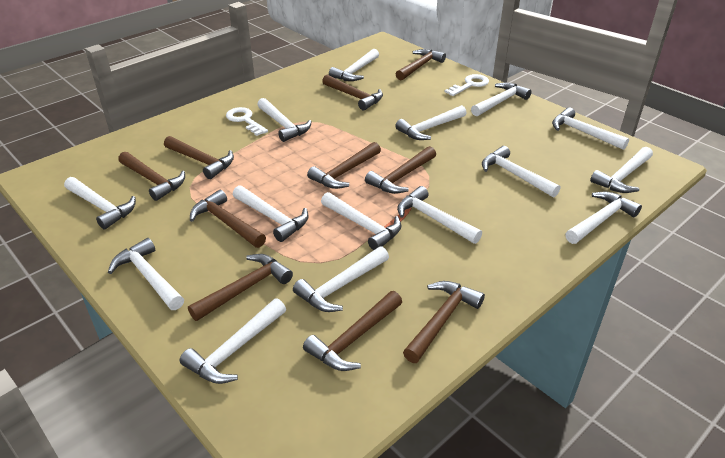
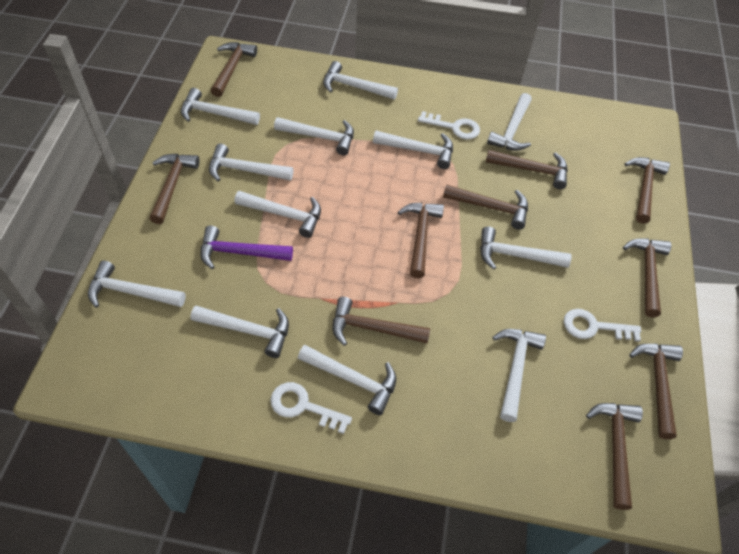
purple hammer: none = 0 -> [200,226,293,269] = 1
white hammer: [64,177,136,230] [108,238,184,310] [180,298,286,384] [233,185,309,242] [257,98,312,142] [293,246,389,312] [321,192,401,250] [329,49,379,81] [395,105,467,140] [397,186,482,244] [471,82,532,116] [482,146,561,197] [552,107,629,150] [565,192,642,244] [590,147,653,193] = 15 -> [88,260,186,308] [181,88,260,125] [190,305,289,358] [209,144,293,181] [234,191,321,238] [274,117,354,155] [298,345,396,415] [323,61,398,100] [373,131,453,169] [480,227,572,269] [487,93,532,151] [492,329,546,422] = 12
white key: [226,107,268,136] [445,74,489,96] = 2 -> [270,382,352,434] [418,111,480,139] [564,309,641,342] = 3

